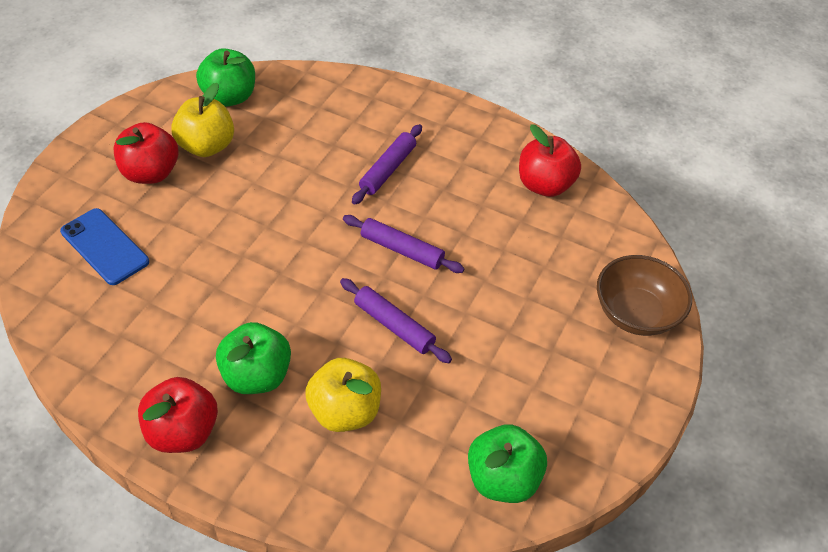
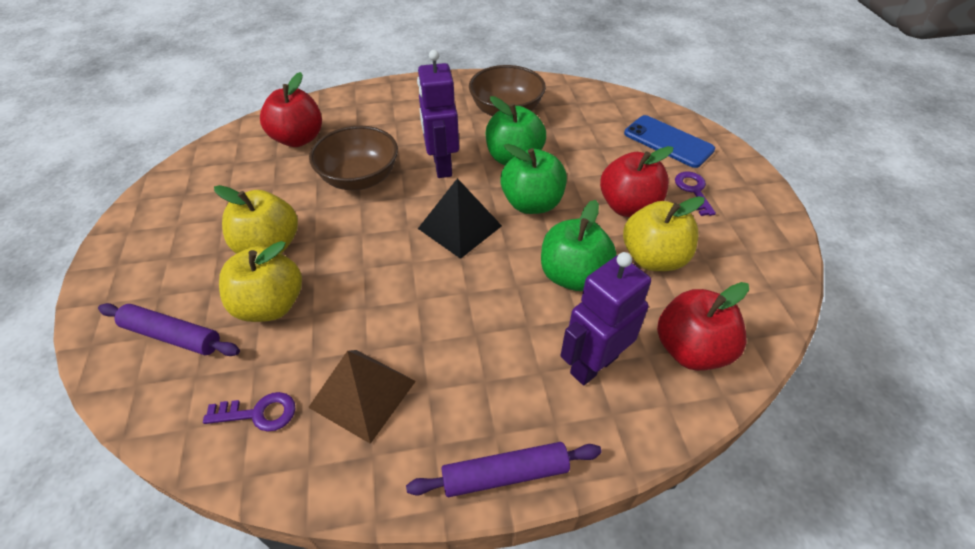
black pyramid: none = 0 -> [418,178,502,259] = 1
brown bowl: [597,255,692,336] = 1 -> [309,126,398,190] [469,65,546,116] = 2
brown pyramid: none = 0 -> [308,350,416,444] = 1
purple key: none = 0 -> [203,392,295,431] [675,172,716,216] = 2
purple robot: none = 0 -> [417,50,459,178] [560,252,651,385] = 2
purple rolling pin: [340,278,452,363] [343,215,464,273] [352,124,422,205] = 3 -> [98,303,240,356] [406,442,602,497] = 2
yellow apple: [171,83,234,157] [305,358,381,432] = 2 -> [214,185,298,254] [219,241,302,322] [623,196,705,271] = 3

